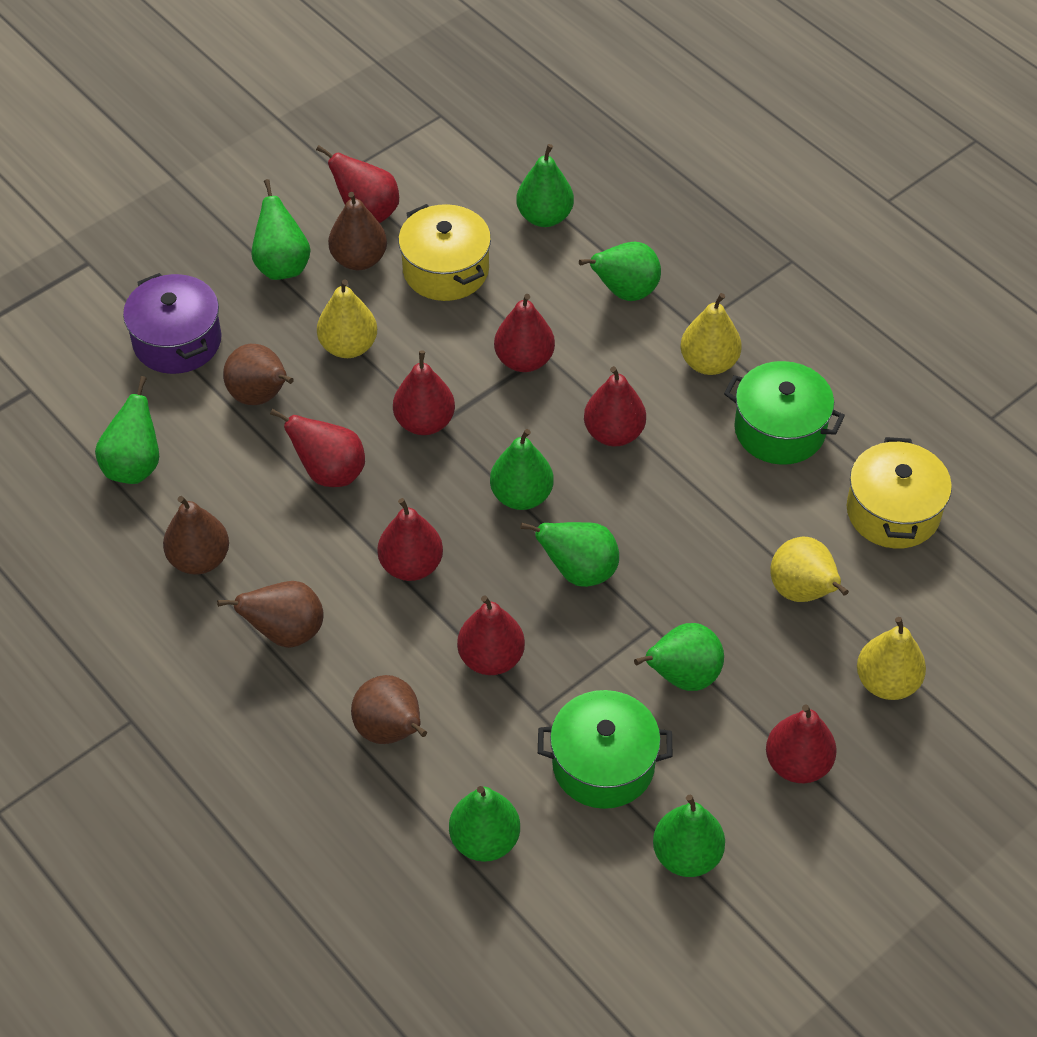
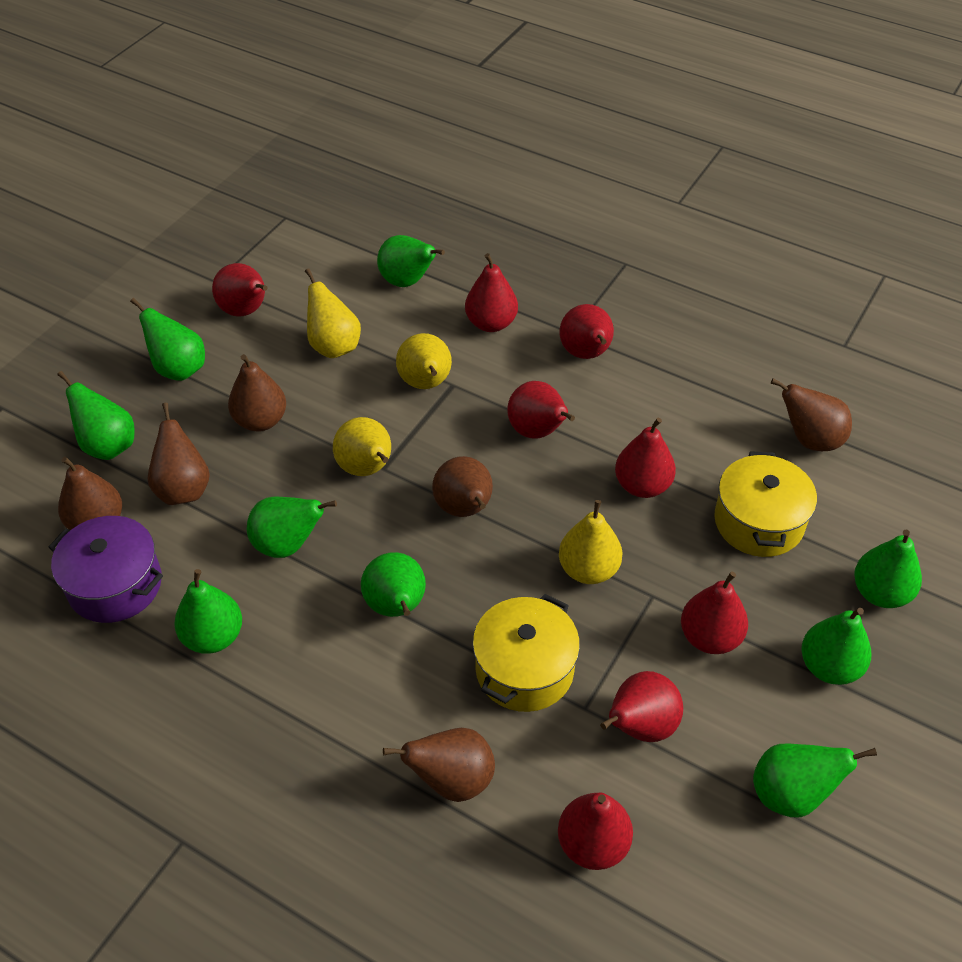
brown pear: [163,496,229,575] [217,581,324,648] [223,344,294,405] [328,192,387,270] [351,675,427,744] = 5 -> [58,457,122,530] [147,403,210,505] [228,354,286,431] [383,728,495,802] [432,456,493,517] [771,378,852,451] = 6
green pot: [538,690,672,809] [724,361,845,465] = 2 -> none = 0

